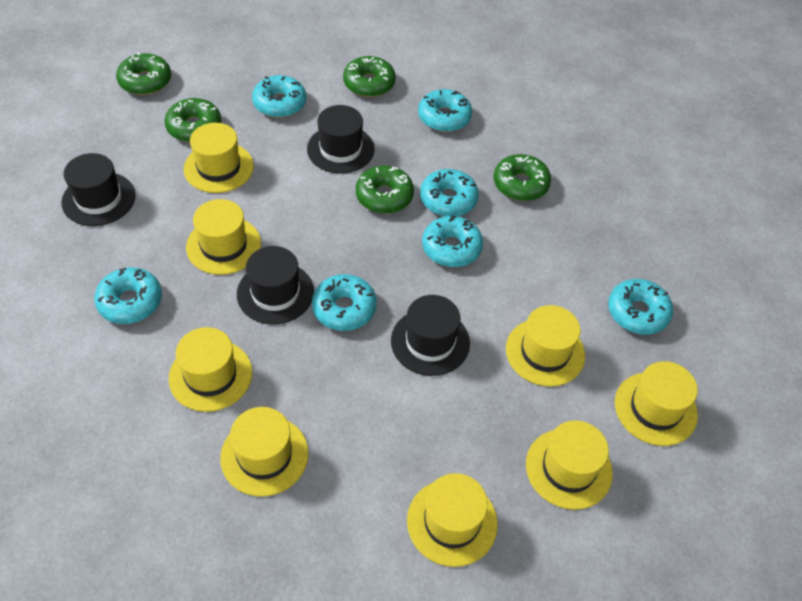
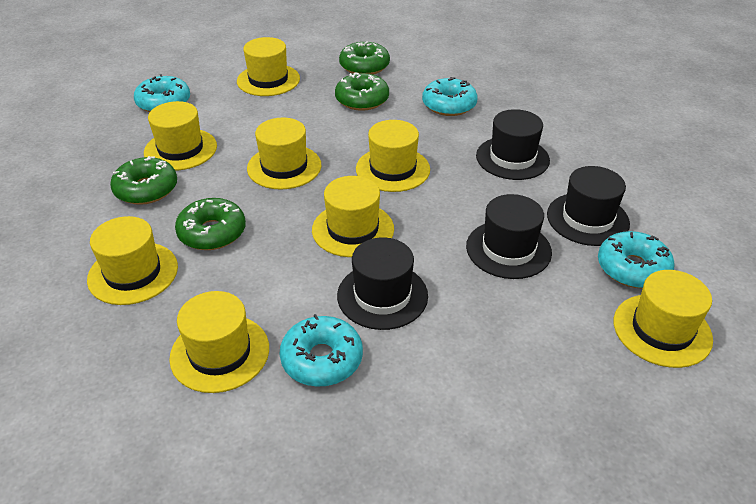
green donut: [116,52,171,95] [165,98,221,142] [343,56,396,97] [356,166,414,213] [494,154,551,201] = 5 -> [110,156,177,205] [175,198,246,250] [335,72,389,111] [339,41,390,75] = 4
turquoise donut: [94,267,162,324] [252,75,306,118] [312,274,377,331] [418,89,472,132] [420,169,479,216] [422,216,483,267] [608,279,673,335] = 7 -> [134,74,190,112] [280,314,363,387] [422,77,478,116] [598,231,675,288] = 4

